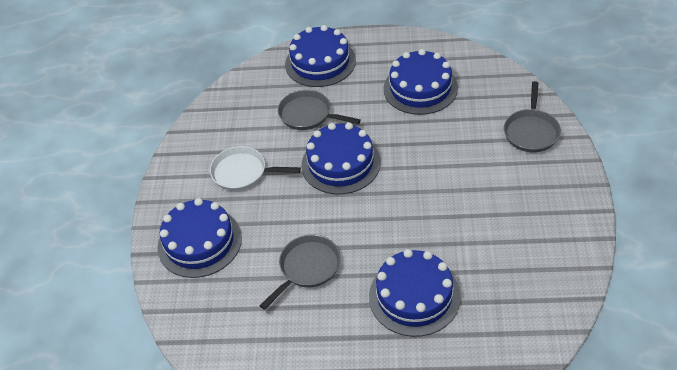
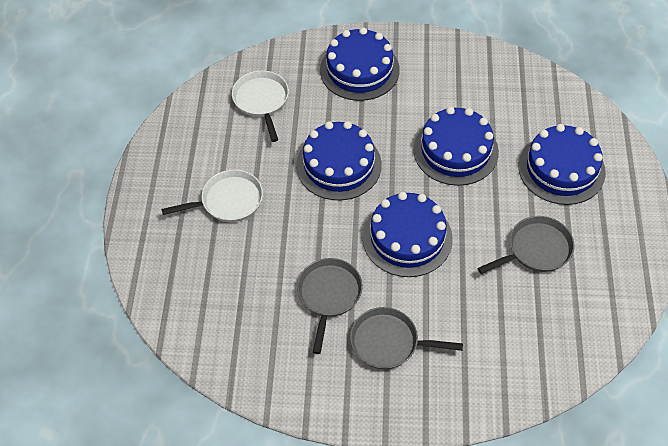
white pan: [210,146,301,191] = 1 -> [161,169,263,222] [232,70,289,142] = 2

